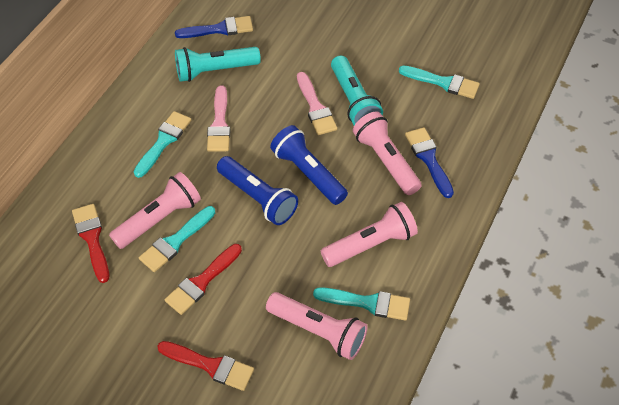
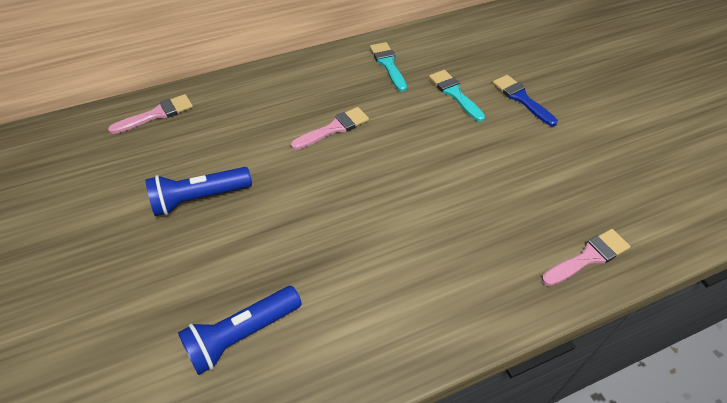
blue brush: [175,16,253,38] [405,127,454,198] = 2 -> [493,75,558,126] = 1
pink brush: [207,86,230,152] [297,72,337,135] = 2 -> [108,94,193,134] [291,107,369,150] [542,229,631,286] = 3
pink flashlight: [109,172,201,249] [266,292,368,360] [321,202,418,267] [353,112,422,195] = 4 -> none = 0
red brush: [72,204,109,283] [157,341,254,391] [165,244,242,315] = 3 -> none = 0
turquoise brush: [134,111,191,178] [139,206,215,272] [313,287,410,321] [399,65,480,99] = 4 -> [370,42,407,92] [429,70,485,122] = 2
turquoise flashlight: [175,47,261,82] [331,55,383,125] = 2 -> none = 0

